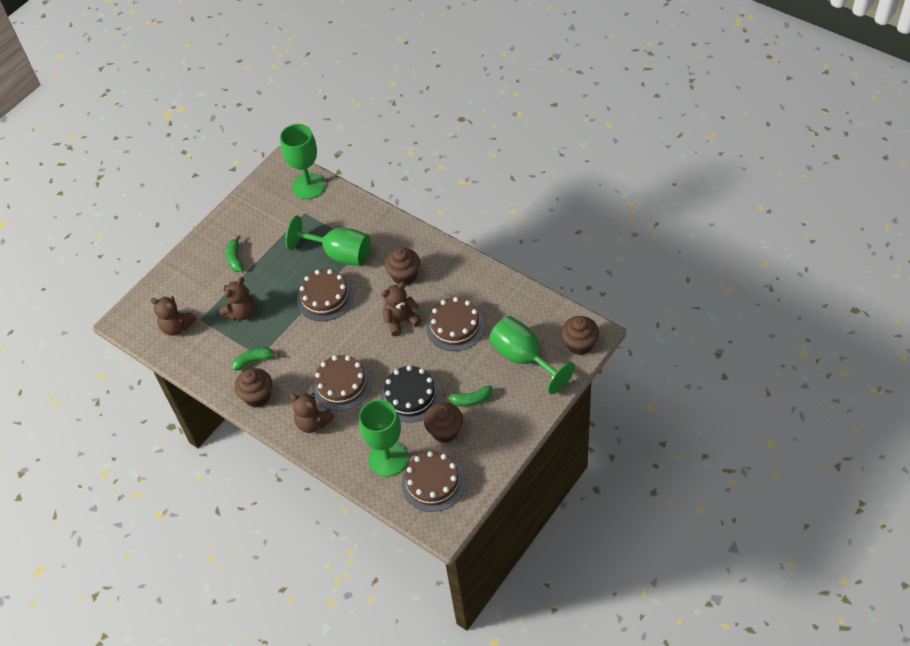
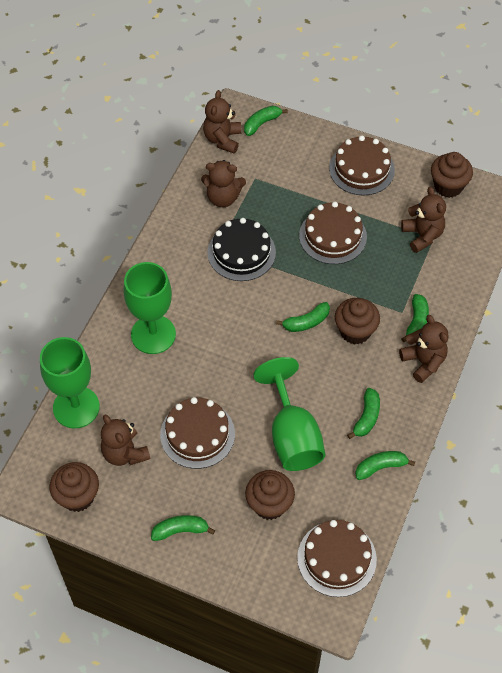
brown teddy bear: [150,296,197,336] [219,277,255,321] [290,393,335,433] [381,282,422,337] = 4 -> [101,414,151,466] [201,160,246,207] [203,90,242,153] [399,315,449,383] [401,187,446,253] = 5
green banana: [226,235,243,272] [232,347,279,371] [444,386,492,407] = 3 -> [151,515,215,541] [244,106,288,136] [276,302,330,332] [347,388,380,439] [355,451,415,480] [401,294,429,342] = 6
green goblet: [280,124,325,199] [285,216,371,266] [359,400,407,477] [489,316,575,394] = 4 -> [40,337,100,428] [123,262,176,354] [253,357,325,471] = 3

